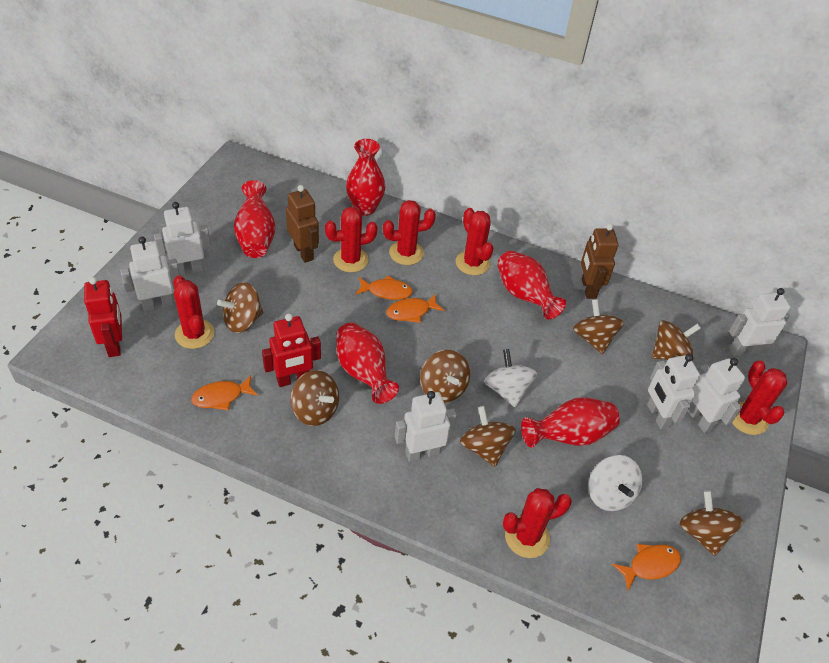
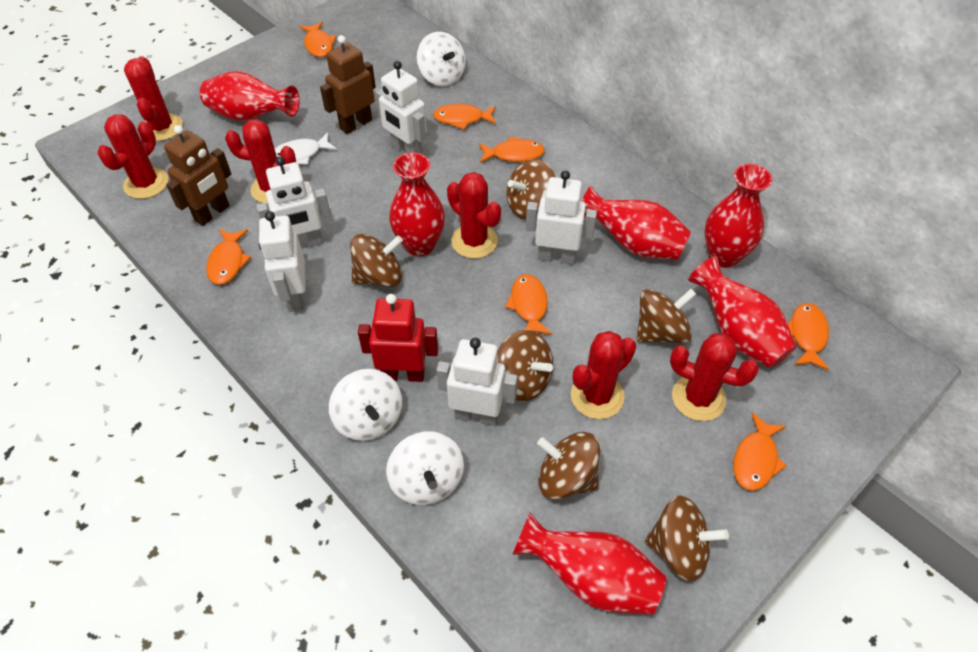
brown spinning top: [217,282,263,333] [291,370,339,426] [420,350,470,403] [460,406,516,467] [573,299,624,354] [652,320,701,361] [679,490,743,556] = 7 -> [350,234,403,287] [497,329,553,401] [507,159,555,220] [537,432,600,499] [637,289,696,343] [645,496,729,581] = 6
orange fish: [191,375,258,410] [355,275,413,300] [386,294,444,323] [612,544,681,590] = 4 -> [206,229,251,285] [300,22,336,57] [433,104,496,130] [479,136,545,163] [505,274,552,335] [733,413,787,491] [788,303,829,371] = 7
red robot: [84,277,122,357] [262,313,321,387] = 2 -> [358,294,438,382] = 1
red vase: [234,180,275,258] [336,323,399,404] [346,139,385,216] [497,251,566,320] [521,397,620,448] = 5 -> [200,71,300,121] [389,152,445,256] [512,513,666,615] [582,186,691,260] [688,257,797,368] [704,164,772,268] = 6
white fish: none = 0 -> [275,132,337,165] = 1
white robot: [120,237,180,311] [154,202,211,276] [395,391,457,462] [647,354,700,429] [688,358,745,433] [729,288,790,356] = 6 -> [256,156,331,247] [259,211,306,312] [376,61,427,154] [436,338,518,426] [526,170,597,265] = 5
white spinning top: [484,349,537,407] [588,455,642,511] = 2 -> [329,369,402,441] [386,431,464,505] [417,32,466,87] = 3

